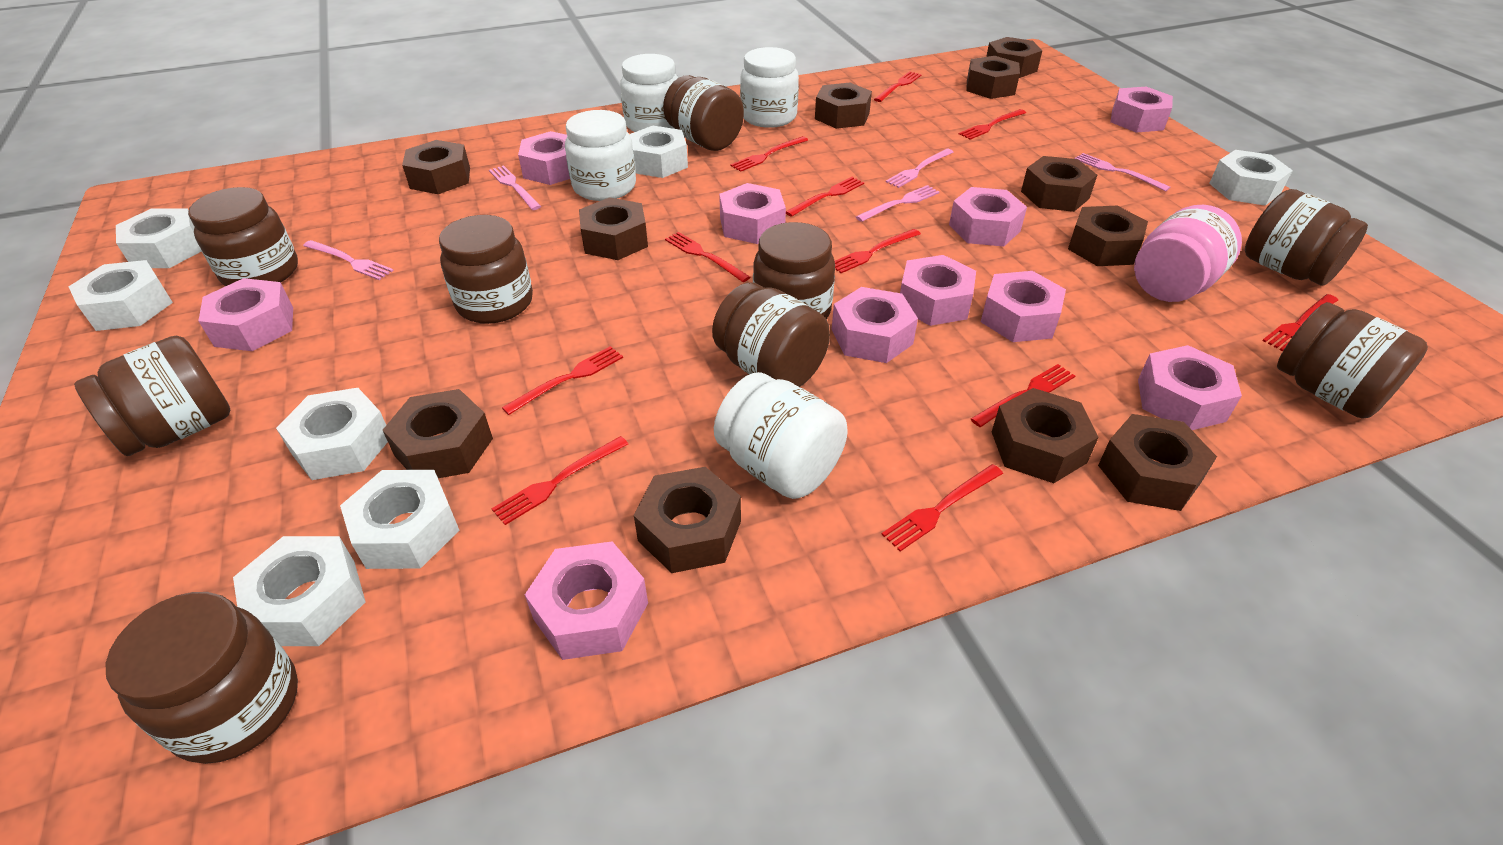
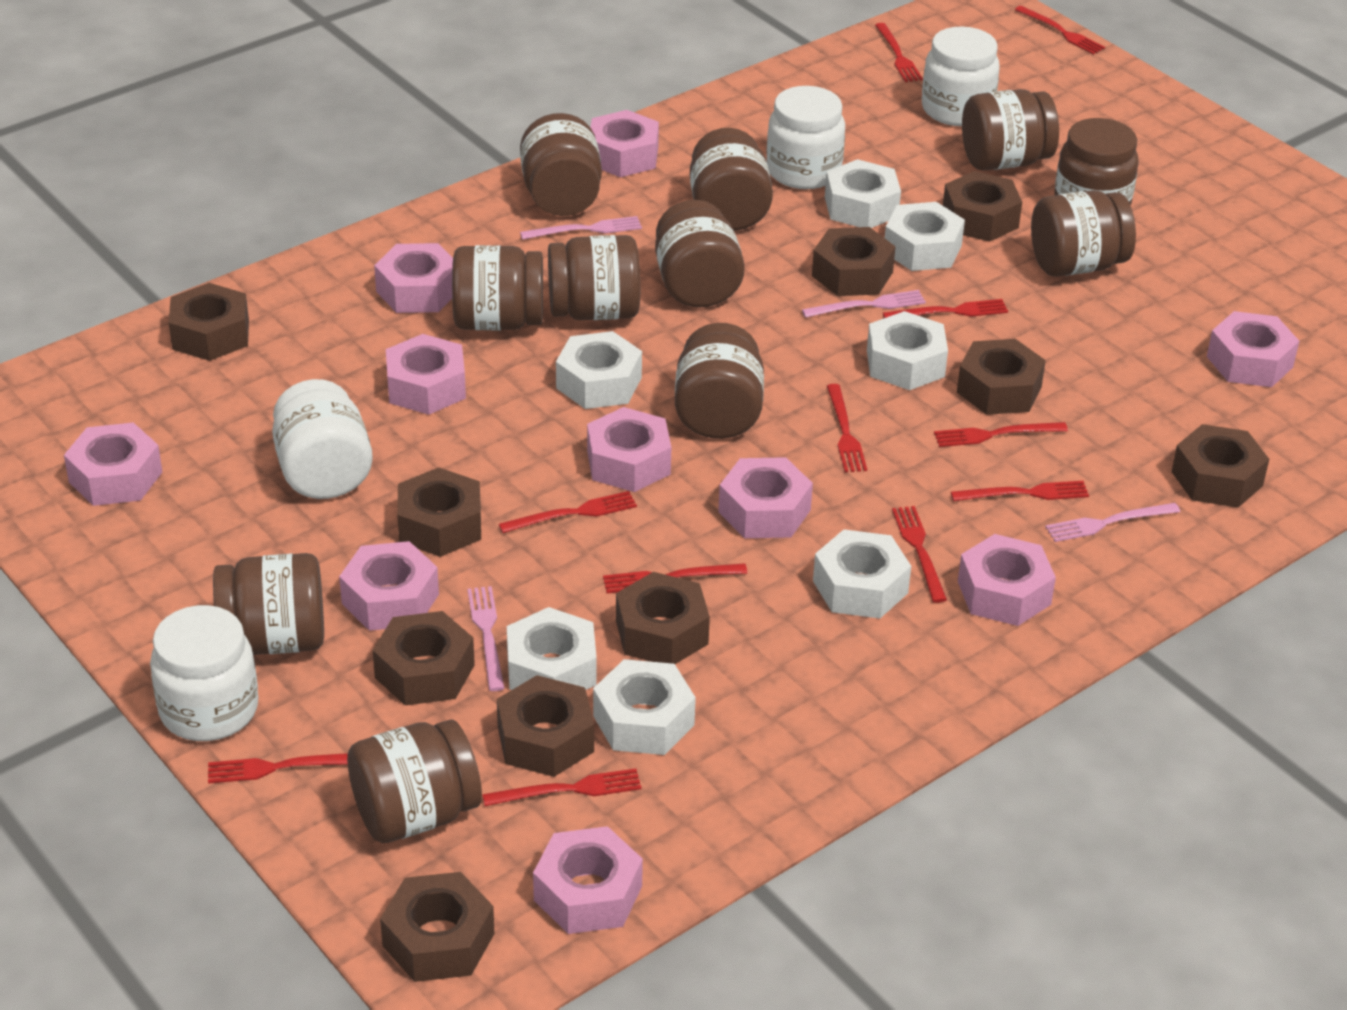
brown jar: [74,336,230,456] [105,592,298,764] [188,187,298,286] [439,215,533,324] [663,75,744,151] [712,282,830,387] [753,222,835,319] [1245,189,1368,286] [1277,302,1428,419] = 9 -> [213,553,324,655] [347,719,482,843] [452,245,543,330] [520,113,602,216] [548,235,640,320] [655,200,745,308] [675,323,764,439] [690,128,773,231] [962,89,1059,171] [1031,190,1136,277] [1054,118,1139,206] = 11
brown nut: [383,389,493,478] [402,140,470,194] [579,197,648,260] [634,467,741,573] [815,83,872,129] [966,56,1020,99] [986,37,1042,78] [992,388,1099,483] [1021,156,1097,212] [1068,206,1148,266] [1098,414,1217,511] = 11 -> [169,283,249,361] [373,611,475,706] [380,872,495,982] [397,468,481,557] [497,675,594,777] [616,572,710,664] [812,227,896,296] [943,171,1022,242] [957,339,1046,415] [1172,424,1269,508] = 10
pink fork: [303,240,394,280] [489,165,541,210] [856,185,939,222] [886,149,953,188] [1075,153,1170,191] = 5 -> [467,586,505,691] [520,216,642,240] [802,290,926,318] [1046,503,1180,542] = 4
pink jar: [1134,205,1242,302] = 1 -> none = 0

